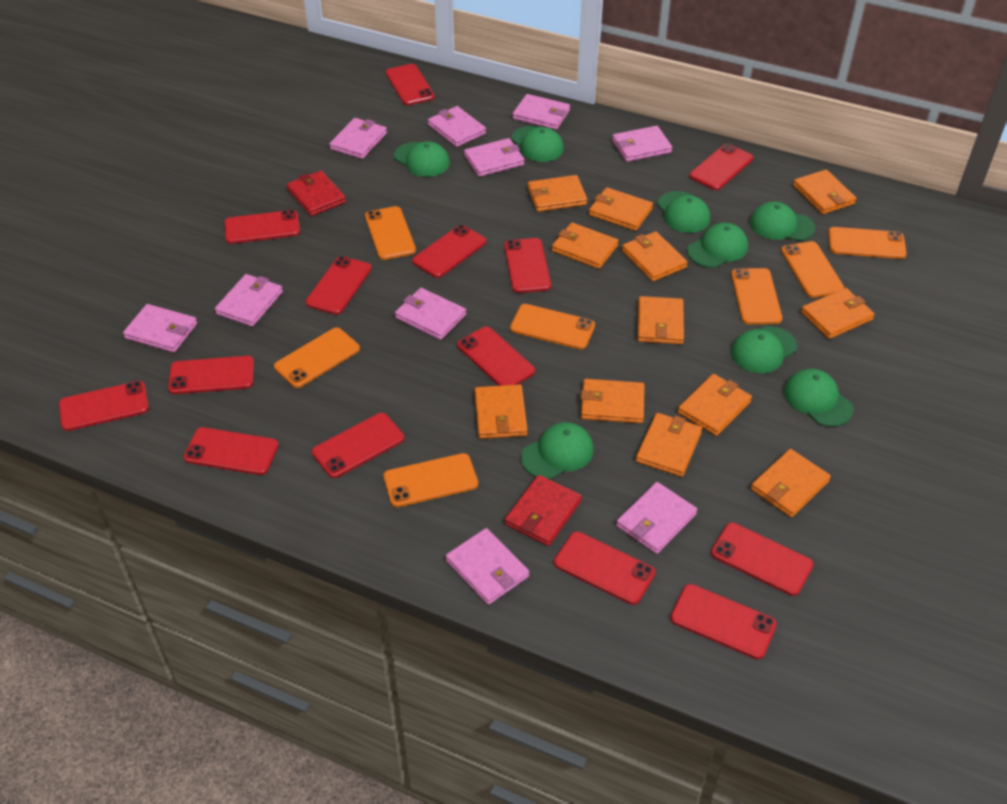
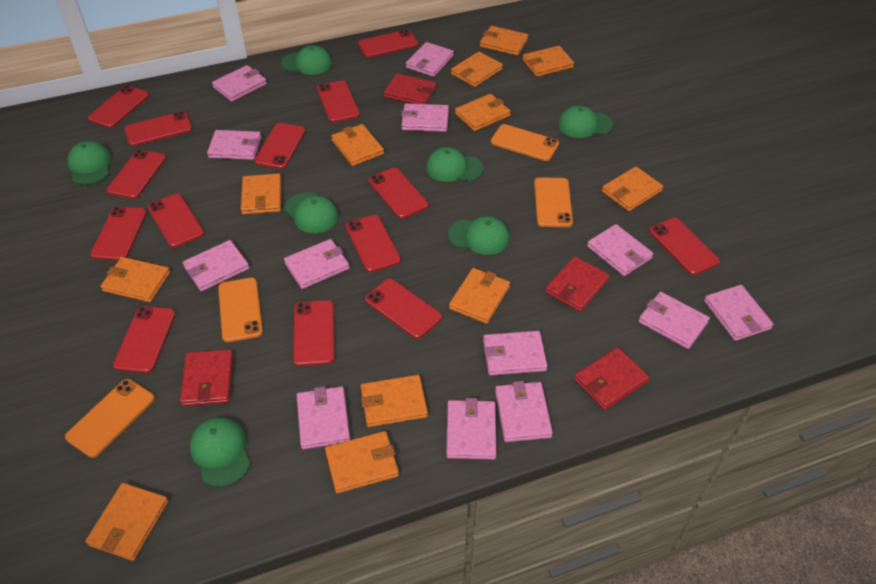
green cap: [394,142,450,177] [512,126,564,162] [521,422,594,480] [657,191,710,233] [687,223,748,268] [731,326,797,373] [750,202,815,241] [784,369,854,427] = 8 -> [67,141,111,185] [190,417,250,487] [281,45,332,75] [285,192,338,233] [426,147,484,182] [448,216,510,255] [558,106,613,138] = 7
orange phone: [274,328,360,388] [365,206,416,260] [383,453,478,507] [510,304,595,349] [731,268,782,324] [781,241,844,298] [828,227,907,259] = 7 -> [65,379,155,458] [218,278,263,342] [491,124,559,161] [534,177,573,227] = 4
pink wallet: [123,304,197,352] [215,274,283,327] [330,118,387,159] [395,288,466,340] [428,106,486,147] [446,528,529,605] [464,138,525,177] [513,94,570,130] [612,126,672,162] [616,482,697,554] = 10 -> [183,240,249,291] [207,130,261,160] [212,65,267,102] [284,239,350,289] [297,386,350,449] [401,103,449,132] [406,42,454,77] [446,398,496,460] [483,331,548,375] [495,381,553,442] [587,224,653,276] [639,292,710,349] [704,285,773,341] = 13
red wallet: [287,171,346,216] [505,475,582,546] = 2 -> [180,350,233,406] [384,74,436,104] [545,256,610,312] [574,347,649,410] = 4

